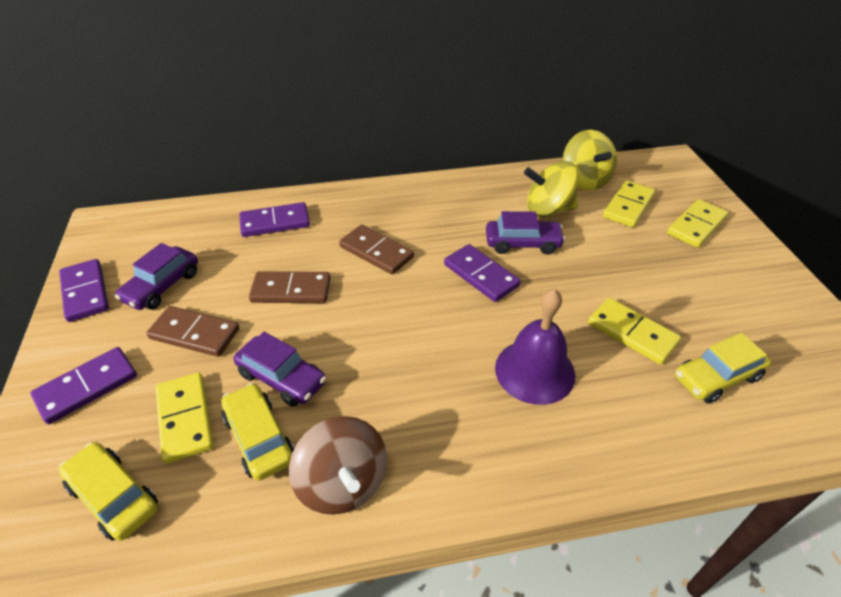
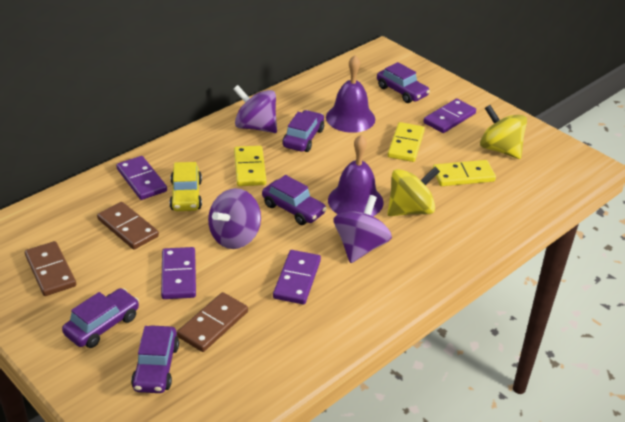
brown spinning top: [289,416,387,515] = 1 -> none = 0
purple bell: [495,288,575,405] = 1 -> [326,55,375,133] [328,135,384,216] = 2
purple car: [115,243,198,310] [233,332,326,407] [486,211,565,255] = 3 -> [62,288,139,348] [131,325,179,393] [262,175,327,225] [283,110,324,152] [377,62,430,103] = 5
purple spinning top: none = 0 -> [208,188,261,249] [233,85,277,133] [333,195,392,263] = 3
yellow car: [59,442,158,541] [221,383,294,481] [675,333,771,404] = 3 -> [170,162,202,211] = 1
yellow domino: [156,373,214,464] [588,298,681,365] [603,181,655,227] [667,199,728,248] = 4 -> [234,146,266,186] [388,122,425,162] [433,160,496,186] = 3

